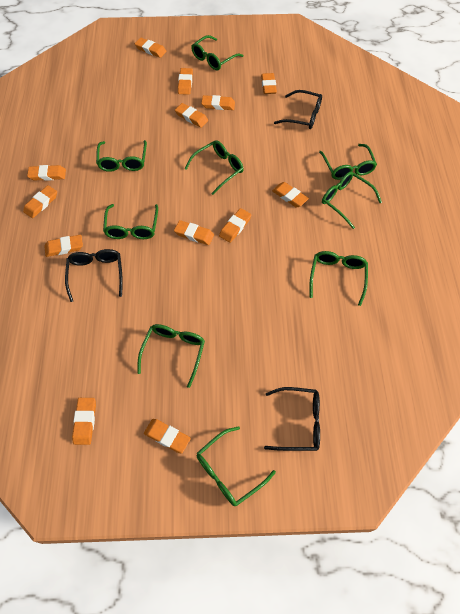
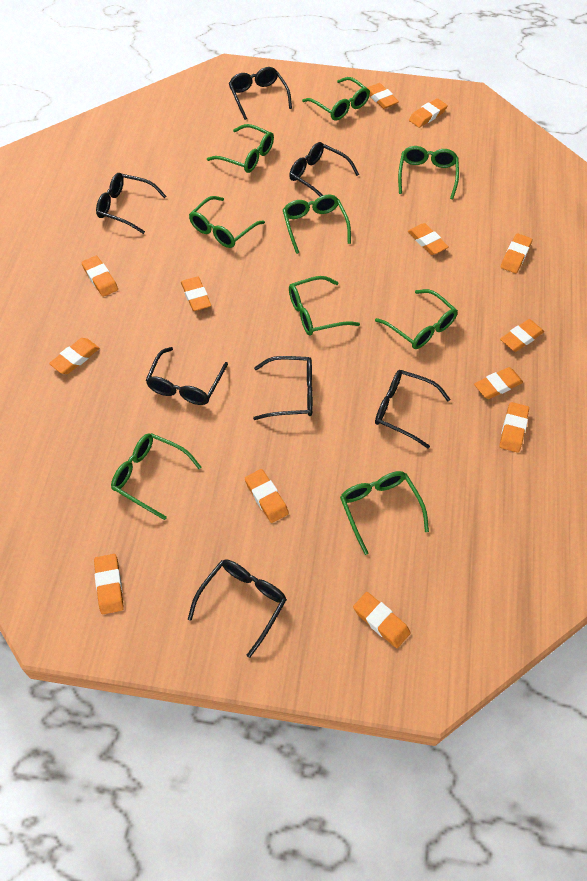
black glasses: [65,249,123,302] [264,387,320,451] [274,90,322,129] = 3 -> [96,173,166,234] [146,347,228,405] [188,559,287,658] [229,67,292,120] [253,356,313,420] [289,142,359,197] [375,370,450,449] = 7

